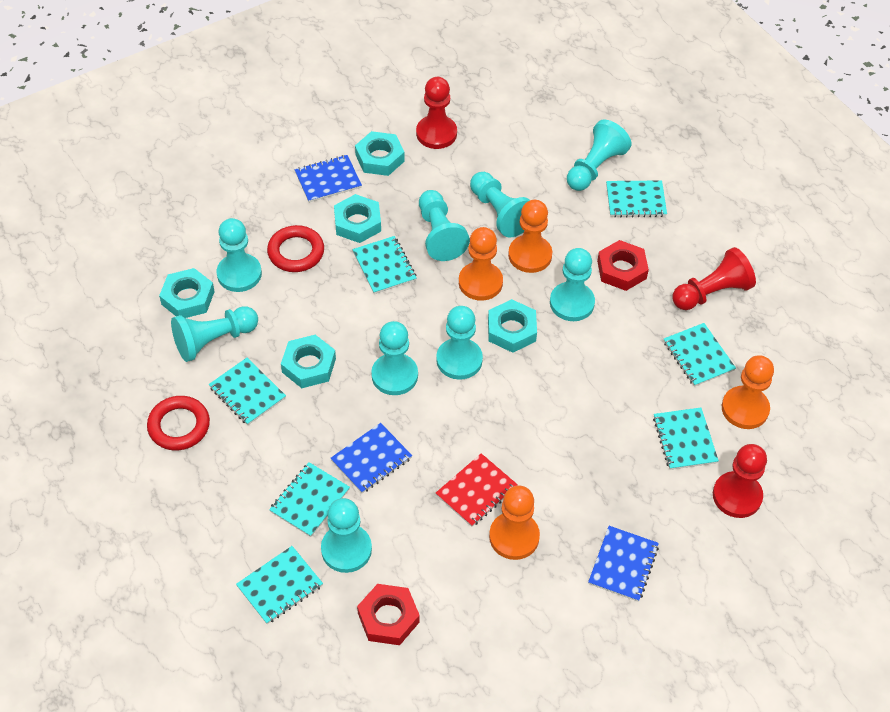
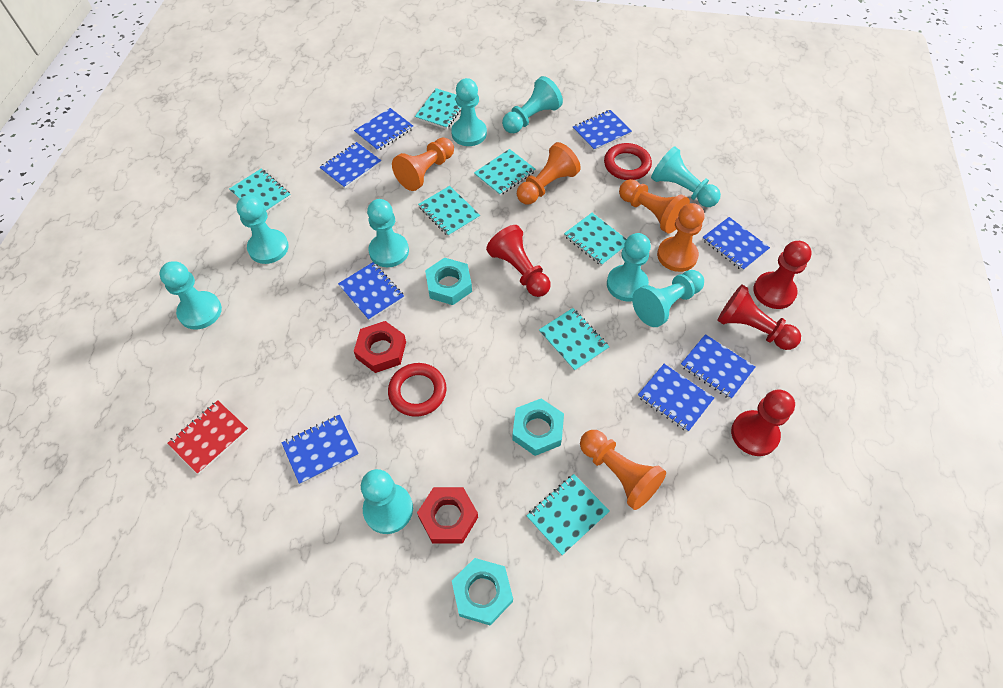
blue notebook: [295,155,362,203] [330,423,412,493] [588,526,659,602] = 3 -> [282,415,359,484] [319,142,381,189] [338,262,404,321] [354,108,413,151] [573,110,632,151] [638,364,714,432] [681,334,755,400] [702,217,770,271] = 8
orange pawn: [459,227,503,301] [489,485,540,560] [508,200,552,273] [722,355,774,429] = 4 -> [392,137,454,191] [517,142,581,204] [580,430,666,510] [619,179,690,234] [657,203,704,272] = 5
red pawn: [416,77,457,149] [673,247,756,310] [713,444,767,518] = 3 -> [486,225,550,297] [717,285,801,350] [731,390,795,456] [753,241,812,309] = 4
turquoise nut: [159,268,215,318] [281,335,336,388] [334,194,381,243] [355,131,405,176] [488,299,537,353] = 5 -> [425,258,472,305] [452,558,513,625] [512,398,564,456] = 3

